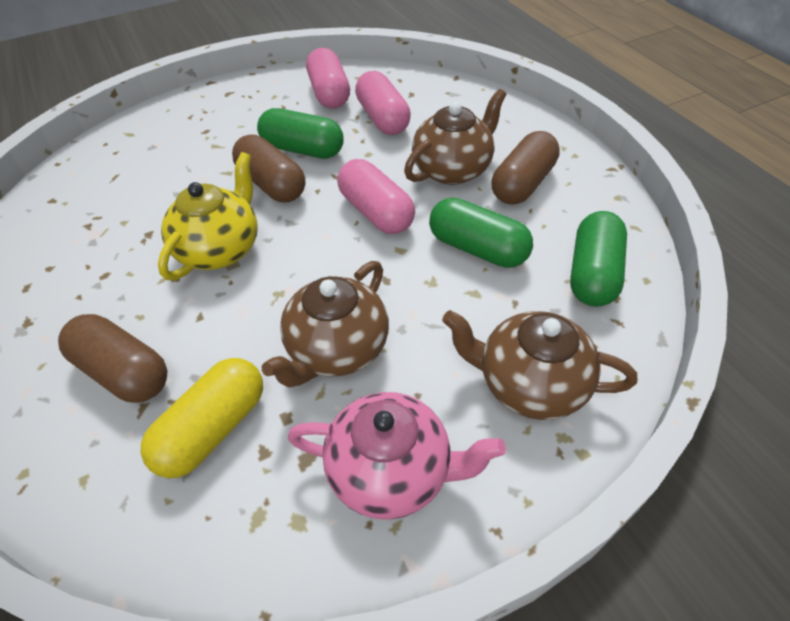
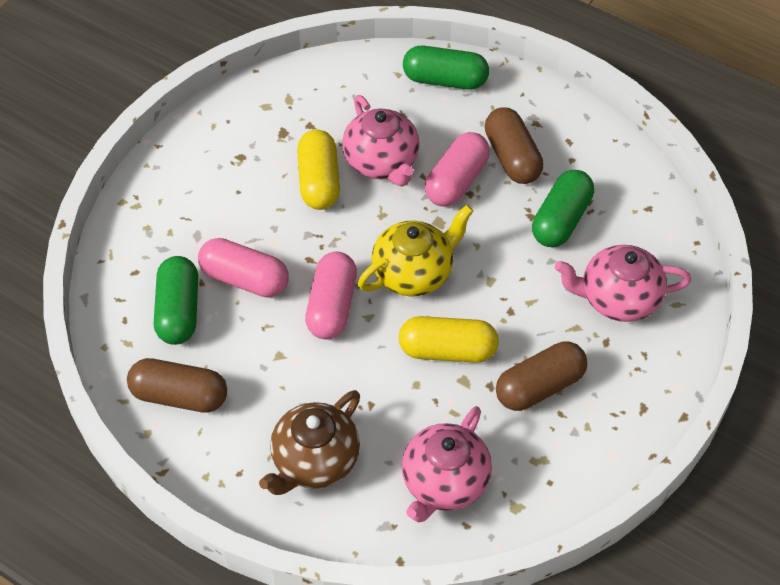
brown teapot: [262,261,389,388] [404,89,507,185] [442,310,637,420] = 3 -> [259,390,360,495] = 1
pink teapot: [288,392,506,520] = 1 -> [342,95,420,187] [402,406,492,522] [555,245,691,322] = 3
yellow capsule: [141,358,263,478] = 1 -> [297,129,340,210] [399,316,499,363] = 2

